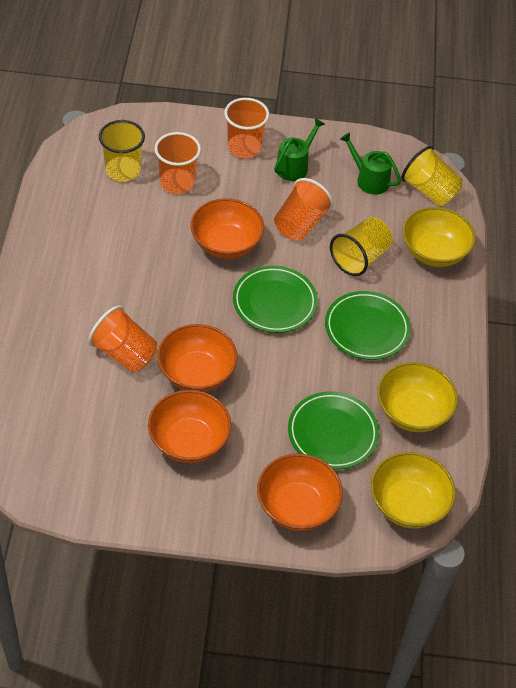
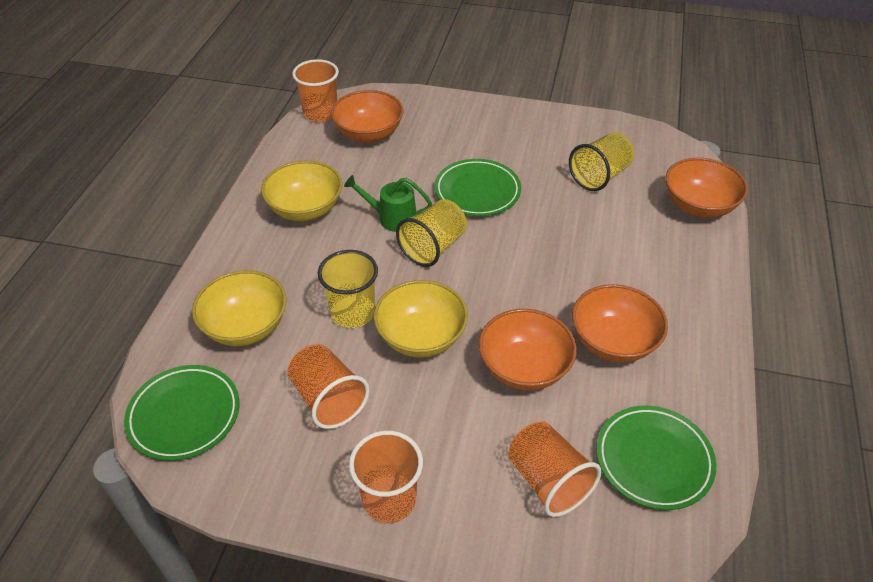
green watering can: [274,118,325,181] [340,132,401,195] = 2 -> [344,175,432,232] = 1

